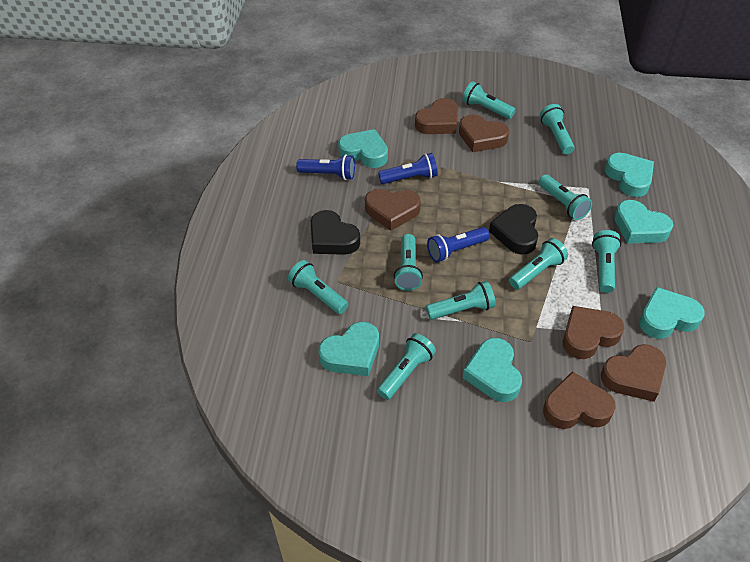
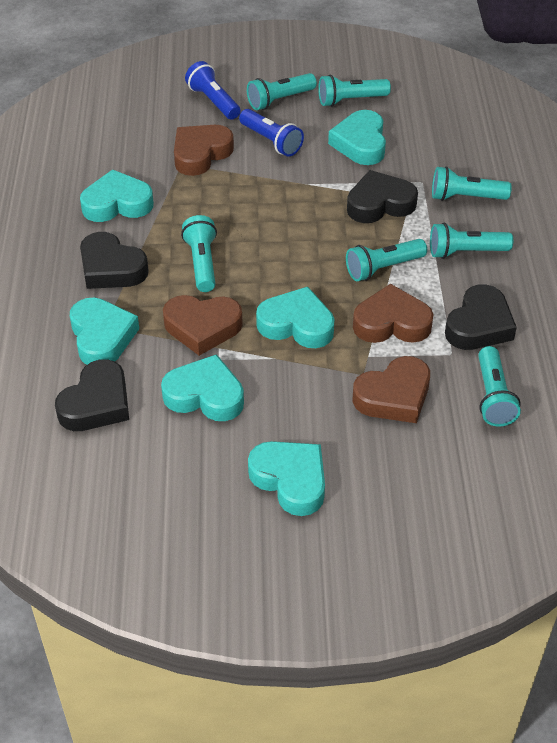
black heart: [311,210,360,255] [489,204,538,255] = 2 -> [55,359,129,431] [80,232,149,289] [347,170,418,223] [445,285,517,350] = 4
blue flashlight: [296,154,355,180] [378,153,438,184] [427,227,490,262] = 3 -> [185,61,241,120] [239,109,304,157] = 2
brown heart: [365,189,421,231] [415,98,458,134] [459,115,509,152] [543,372,615,429] [563,306,624,359] [601,344,666,402] = 6 -> [163,295,243,356] [174,125,234,176] [353,284,434,343] [353,356,430,423] = 4
turquoise flashlight: [288,260,348,314] [377,333,436,400] [394,234,423,291] [426,281,496,320] [462,81,516,119] [509,238,568,289] [539,175,592,220] [540,104,575,154] [592,230,621,293] = 9 -> [181,215,217,292] [247,73,317,110] [318,75,391,107] [346,239,427,281] [430,223,513,259] [432,166,512,201] [478,346,521,427] = 7

